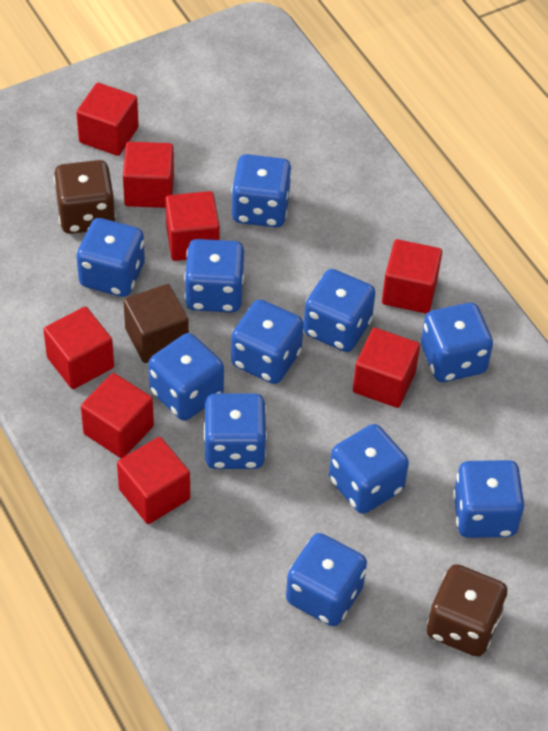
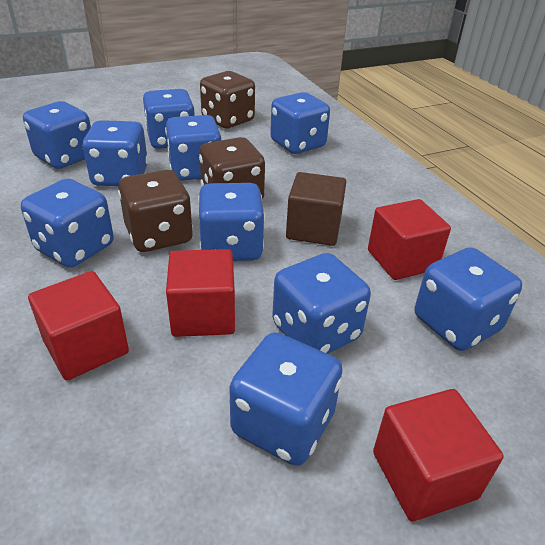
blue dice: [77,218,145,297] [148,333,224,421] [184,239,245,313] [204,393,267,469] [231,154,292,227] [231,299,304,384] [286,533,367,626] [303,269,376,352] [329,424,409,514] [421,303,493,382] [453,460,524,538] = 11 -> [21,179,114,268] [23,101,91,169] [83,120,148,186] [143,89,195,149] [165,115,222,181] [198,183,265,261] [229,332,343,466] [270,92,330,154] [272,253,371,354] [415,247,522,351] = 10
brown dice: [54,160,116,234] [427,564,507,657] = 2 -> [118,170,193,252] [199,137,265,200] [200,71,255,128] = 3
red cube: [43,307,114,389] [76,83,139,156] [81,373,154,458] [117,437,190,524] [123,142,174,208] [165,191,220,261] [353,328,420,408] [382,239,442,314] = 8 -> [28,271,129,381] [166,249,235,337] [368,199,451,280] [373,389,504,522] = 4

